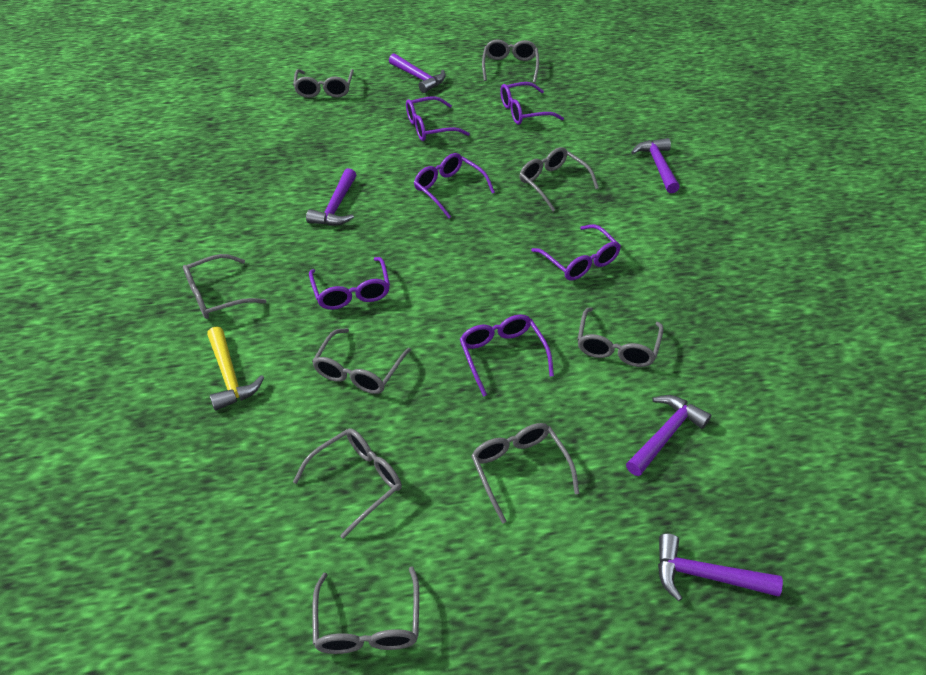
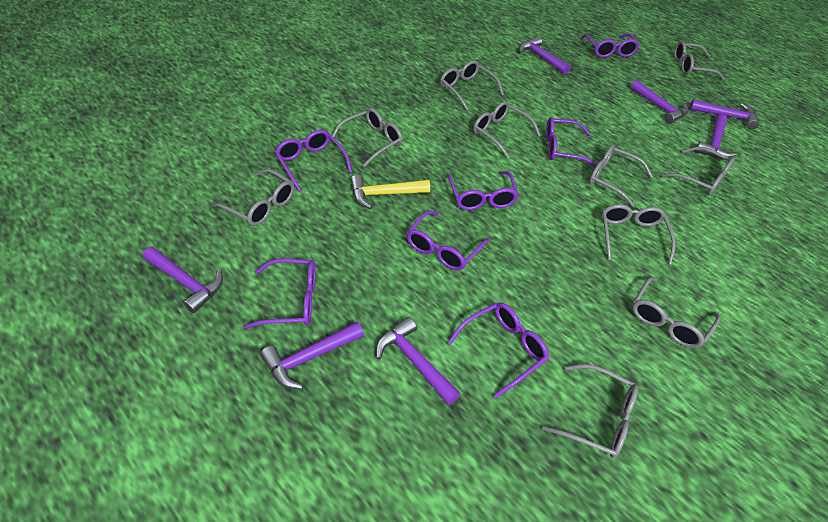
grey glasses: [183,254,266,319] [293,69,354,98] [293,428,402,539] [312,328,411,394] [312,566,419,654] [471,423,579,524] [482,39,539,83] [519,147,599,211] [577,307,663,367] = 9 -> [212,169,295,226] [330,108,402,167] [440,60,504,110] [473,101,541,158] [542,364,638,458] [589,145,653,208] [601,204,676,265] [632,277,721,348] [661,147,735,195] [674,41,725,80] = 10
purple glasses: [309,257,390,310] [406,96,470,141] [414,153,495,218] [460,315,554,397] [500,82,564,125] [531,224,621,281] = 6 -> [243,258,316,329] [275,130,352,192] [407,211,489,271] [447,171,519,210] [448,302,549,398] [546,117,597,167] [581,33,639,58] = 7
purple hammer: [306,168,356,226] [389,53,446,93] [626,395,711,476] [631,138,680,193] [658,533,783,601] = 5 -> [143,247,223,313] [260,321,364,389] [376,317,460,405] [519,36,571,74] [630,80,688,124] [689,99,759,129] [695,114,737,159] = 7

